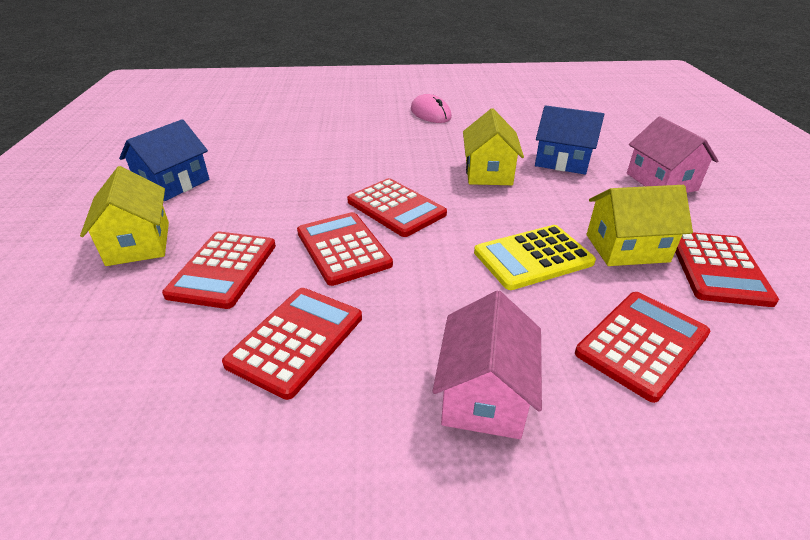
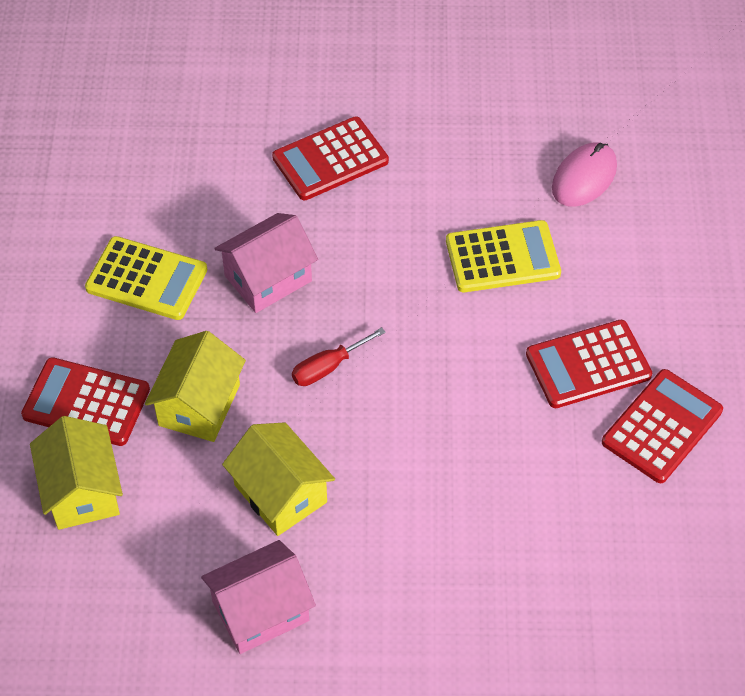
blue house: [119,119,209,201] [535,105,604,175] = 2 -> none = 0
red calculator: [162,232,276,309] [222,288,362,400] [297,212,393,286] [347,178,447,237] [575,292,710,403] [675,232,779,307] = 6 -> [21,357,150,446] [272,117,389,200] [526,320,652,408] [602,369,723,483] = 4
red screwdriver: none = 0 -> [292,327,386,386] = 1
yellow calculator: [474,225,596,290] = 1 -> [85,236,207,320] [446,220,561,292] = 2

